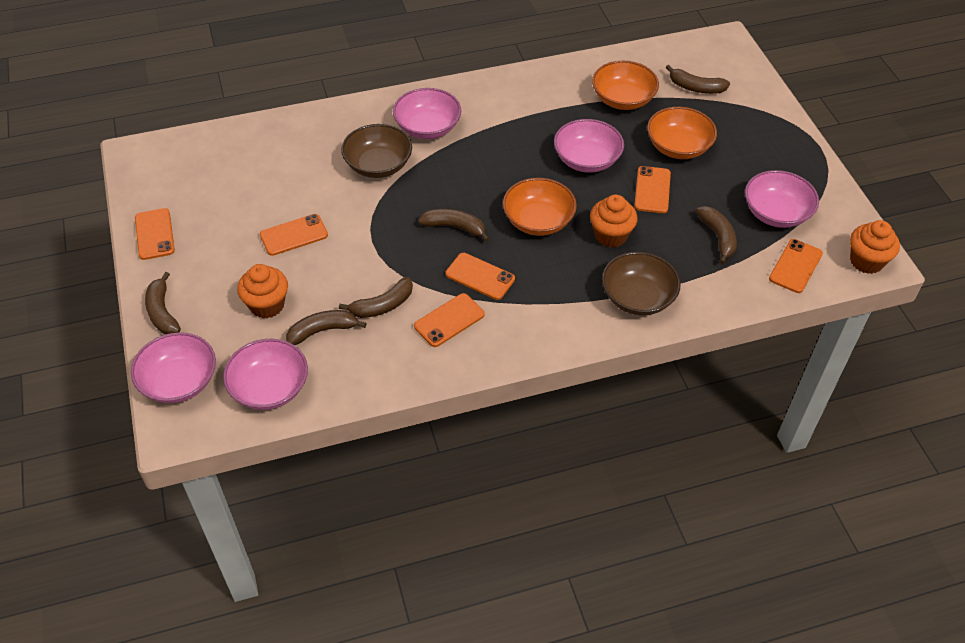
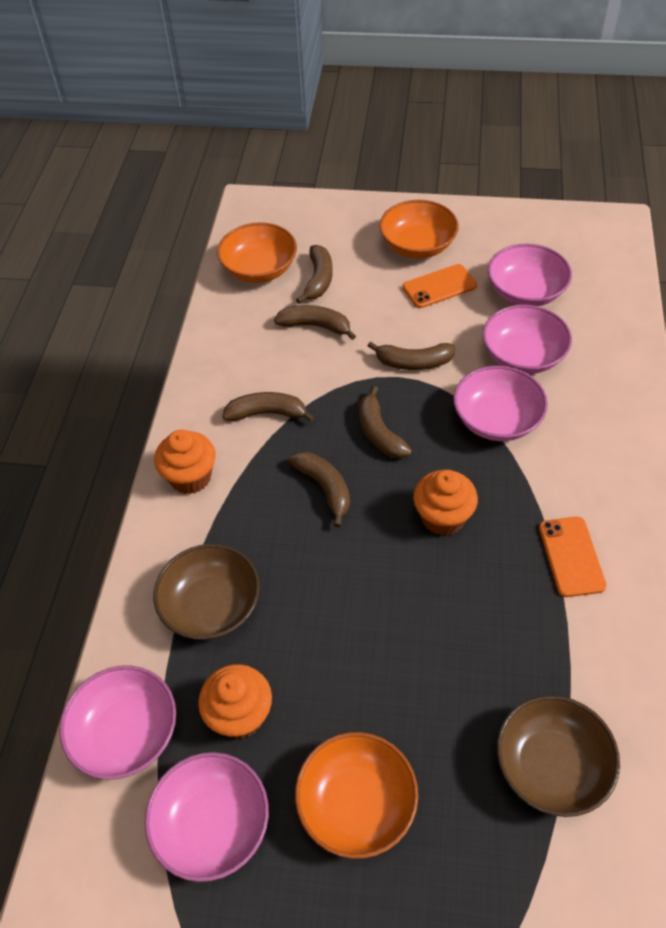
orange phone: [135,208,175,260] [260,214,328,256] [414,293,485,347] [445,253,515,300] [634,166,671,213] [769,239,823,293] = 6 -> [402,264,477,308] [539,517,607,597] = 2

